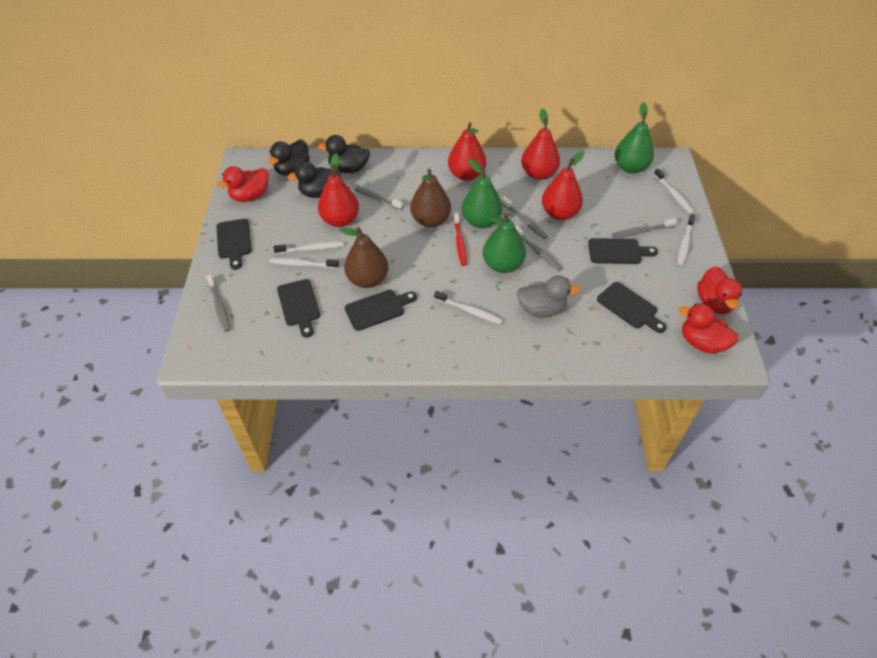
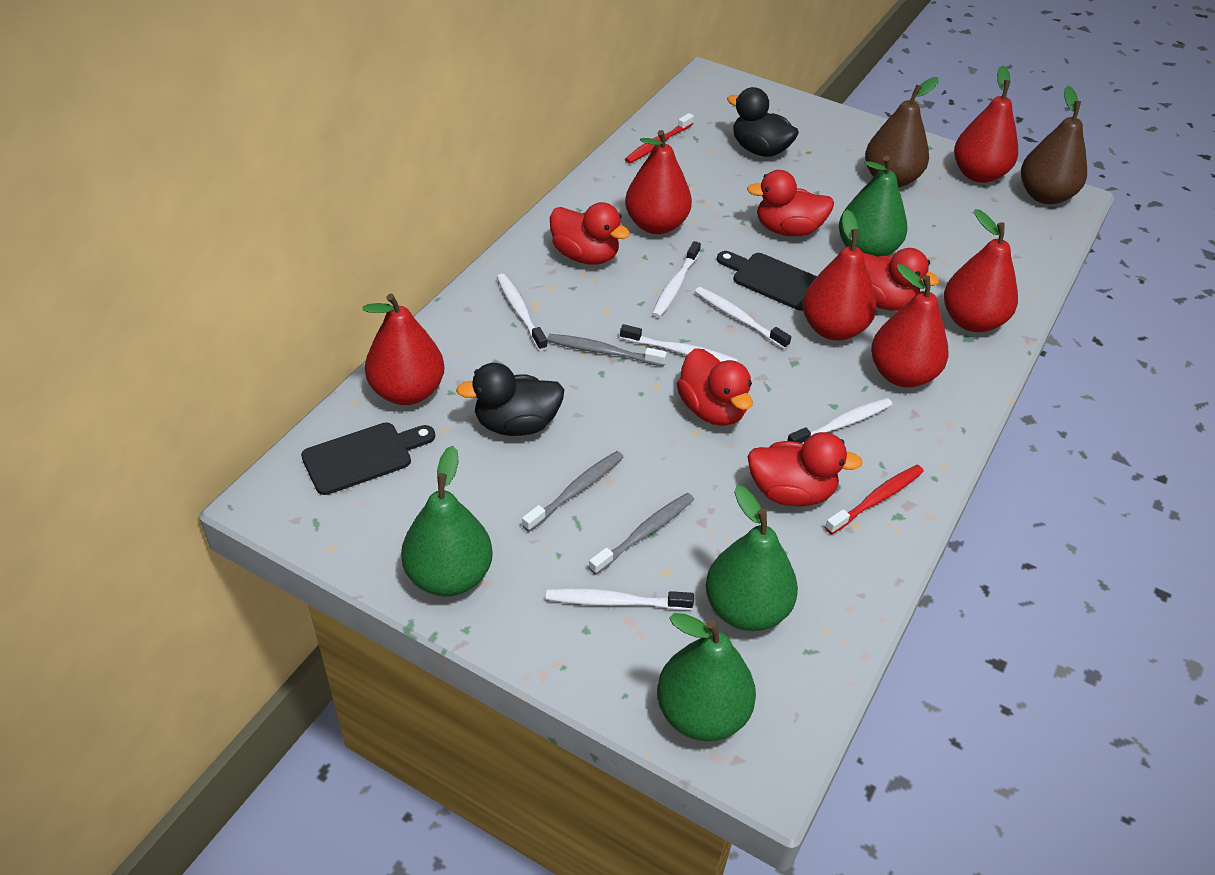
black cutting board: [216,219,252,270] [277,279,320,338] [345,290,417,331] [588,238,658,264] [597,282,666,333] = 5 -> [301,423,435,495] [717,251,817,311] = 2
black duck: [268,140,310,176] [287,161,341,198] [318,135,370,173] = 3 -> [456,363,564,436] [727,87,799,157] = 2
green pear: [462,159,503,228] [483,213,526,273] [615,102,654,173] = 3 -> [401,446,493,597] [657,613,756,741] [706,485,798,631] [839,156,907,257] = 4
grey duck: [517,276,580,318] = 1 -> none = 0
grey toothbrush: [206,275,231,332] [348,184,403,210] [501,196,548,240] [515,225,562,271] [612,218,677,238] = 5 -> [522,451,623,532] [547,334,667,366] [589,493,694,575] = 3
red duck: [217,166,269,202] [679,303,739,354] [697,266,742,314] = 3 -> [550,202,630,265] [677,348,753,426] [747,170,834,236] [747,432,863,507] [862,248,939,311] = 5
red pear: [318,153,359,227] [448,122,486,181] [521,108,560,180] [542,151,585,220] = 4 -> [363,294,444,405] [625,130,692,234] [803,210,876,340] [871,264,948,387] [944,209,1018,332] [954,65,1018,183] = 6
red toothbrush: [453,212,467,266] = 1 -> [625,113,694,163] [825,465,924,534] = 2
white toothbrush: [270,258,339,269] [274,242,344,254] [434,291,503,324] [654,168,694,214] [678,214,695,265] = 5 -> [497,274,548,351] [546,589,694,610] [620,324,738,362] [652,241,701,318] [695,287,791,349] [787,398,892,444] = 6

